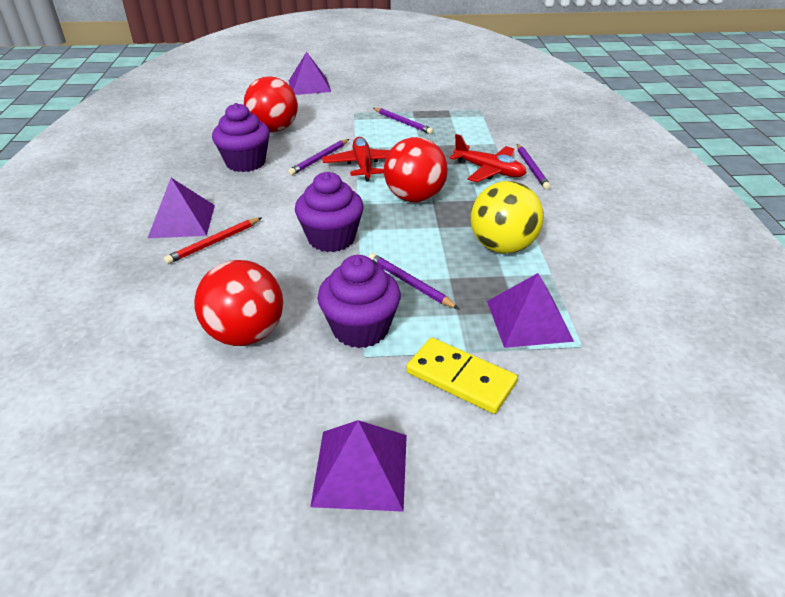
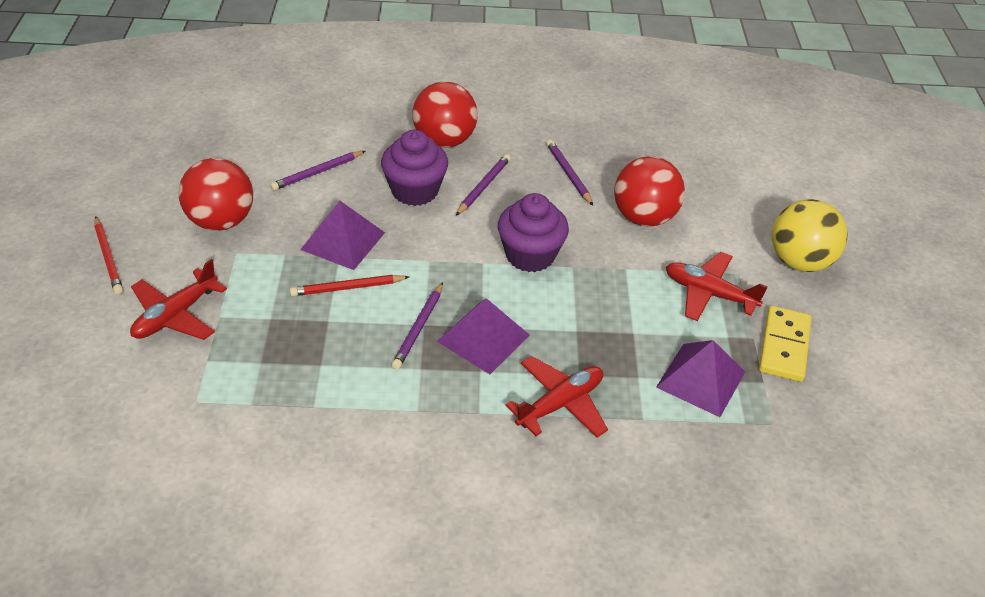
purple cupcake: [212,103,270,172] [295,172,364,252] [318,255,401,348] = 3 -> [381,130,448,206] [498,193,569,272] = 2
purple pyramid: [148,178,215,238] [289,52,331,95] [310,420,407,512] [487,273,574,348] = 4 -> [300,201,385,270] [437,298,530,374] [656,340,745,417] = 3
red pencil: [164,217,262,264] = 1 -> [94,216,123,294] [290,275,409,296] = 2
red plane: [322,137,390,182] [449,134,527,182] = 2 -> [130,259,227,340] [505,356,608,437] [666,252,768,321] = 3

